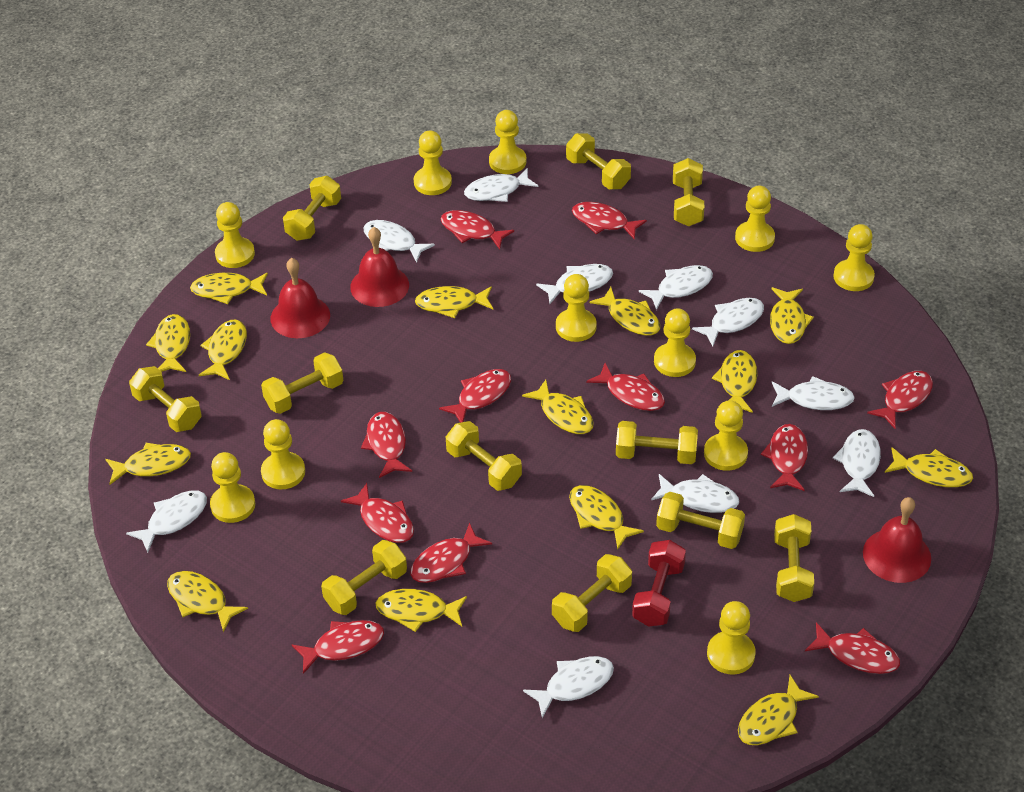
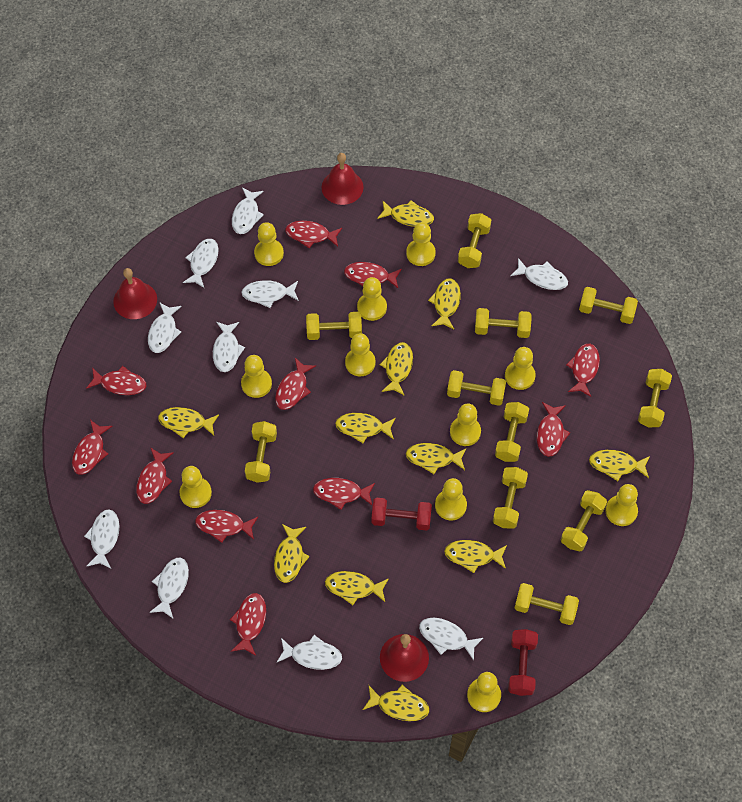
red dumbbell: [632,540,686,627] = 1 -> [371,498,432,531] [508,629,538,696] = 2
yellow fish: [106,443,191,485] [146,314,190,372] [167,571,248,632] [190,273,268,304] [199,319,247,380] [375,589,467,632] [415,286,493,318] [522,380,594,434] [569,485,644,550] [589,287,660,336] [712,350,757,413] [738,675,819,745] [770,287,814,344] [885,447,973,488] = 14 -> [158,407,219,438] [274,524,310,583] [325,571,389,605] [335,413,396,443] [363,685,429,721] [377,200,434,227] [380,342,413,396] [406,443,467,474] [428,278,461,329] [444,540,507,573] [589,450,650,481] = 11

